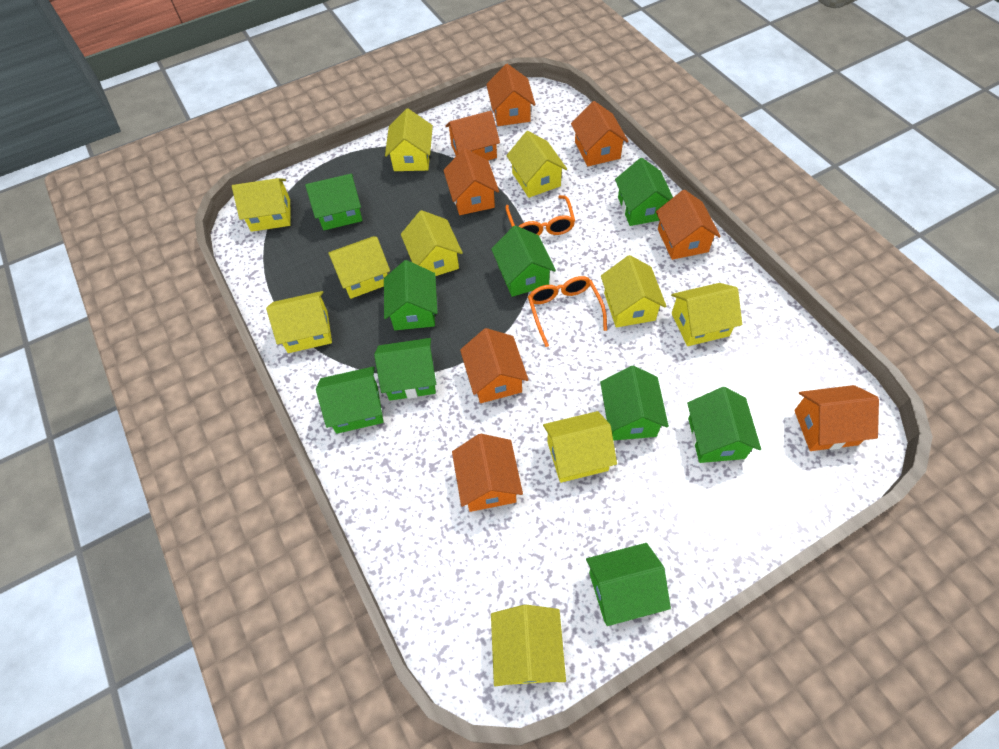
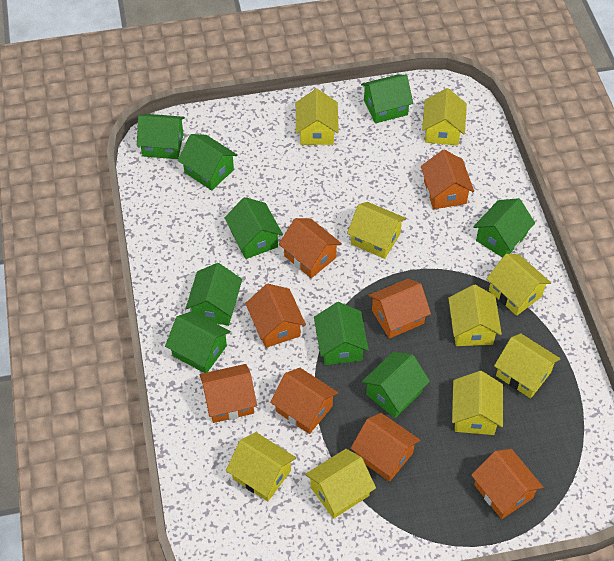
orange glasses: [505,195,575,235] [528,276,607,347] = 2 -> none = 0
yellow house: [232,178,291,232] [266,291,332,353] [328,236,390,299] [385,109,433,171] [401,210,463,276] [491,605,566,687] [506,131,567,198] [543,411,617,483] [601,255,667,328] [671,283,742,346] = 10 -> [226,432,296,501] [296,89,339,145] [305,449,376,519] [347,202,406,259] [422,88,467,146] [448,285,502,346] [452,371,503,435] [486,254,551,316] [494,333,560,398] = 9

